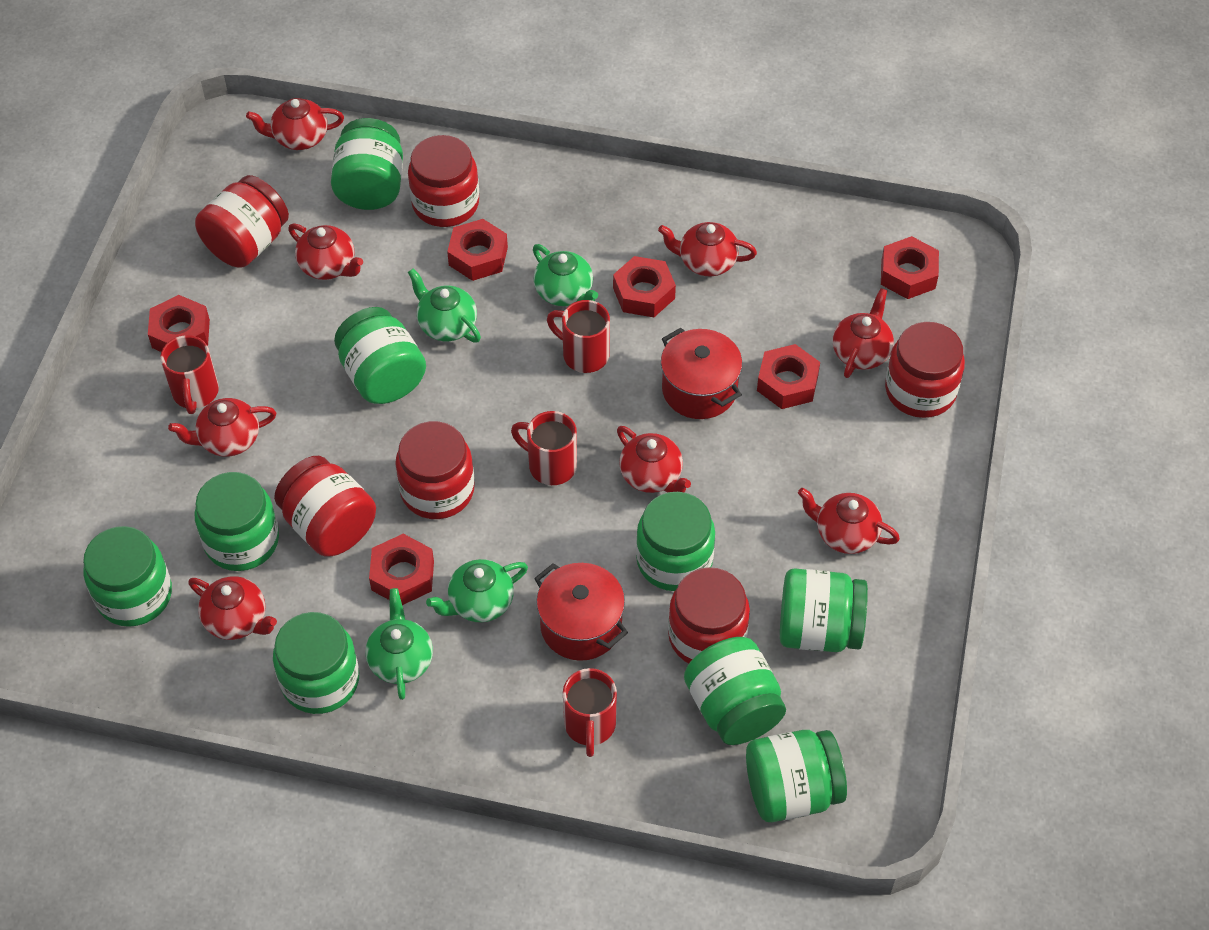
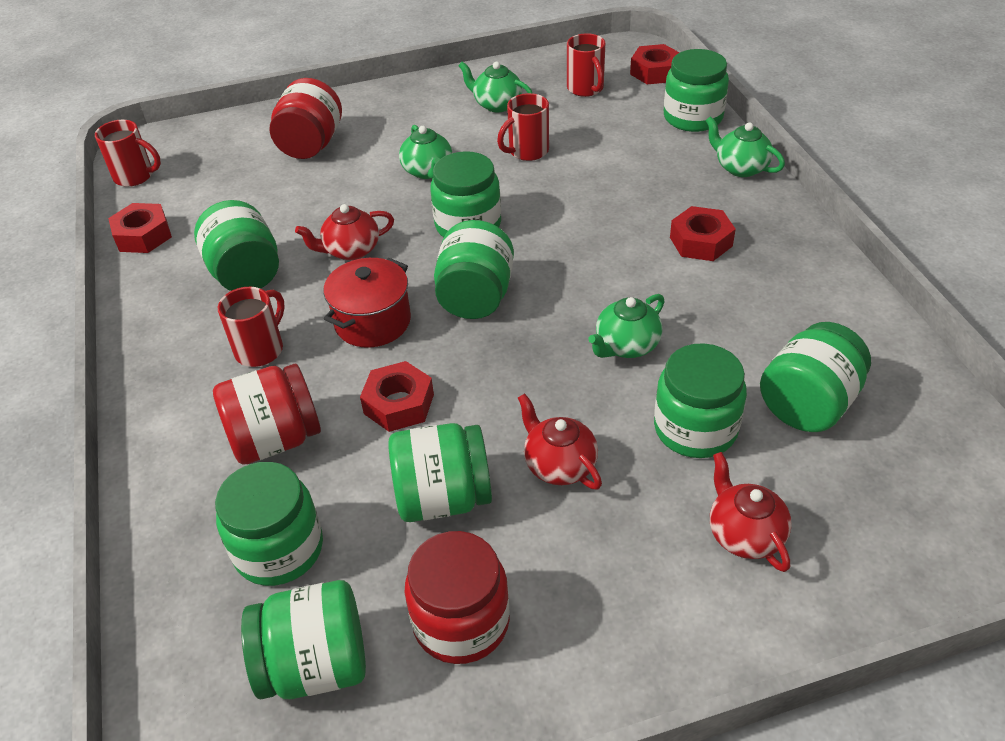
red jar: [195,175,289,268] [274,456,376,557] [395,421,475,519] [408,135,479,227] [668,567,750,663] [885,322,965,418] = 6 -> [213,364,321,465] [269,78,342,159] [405,531,510,664] = 3
red nut: [148,295,210,352] [369,534,434,605] [447,219,508,281] [613,256,676,317] [757,344,820,409] [881,236,939,299] = 6 -> [108,203,172,253] [360,361,434,432] [630,44,680,84] [670,206,736,261] = 4
red pot: [534,563,628,661] [661,328,742,419] = 2 -> [324,258,411,348] = 1
red teapot: [168,398,276,457] [188,576,277,640] [246,98,344,150] [288,223,363,280] [617,426,691,493] [658,222,757,276] [798,488,900,554] [833,288,894,378] = 8 -> [295,204,394,260] [518,393,602,490] [710,452,792,572] = 3

